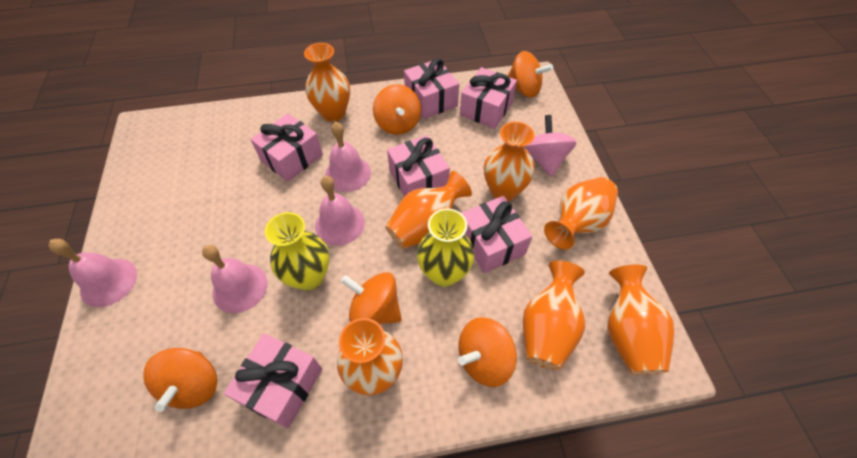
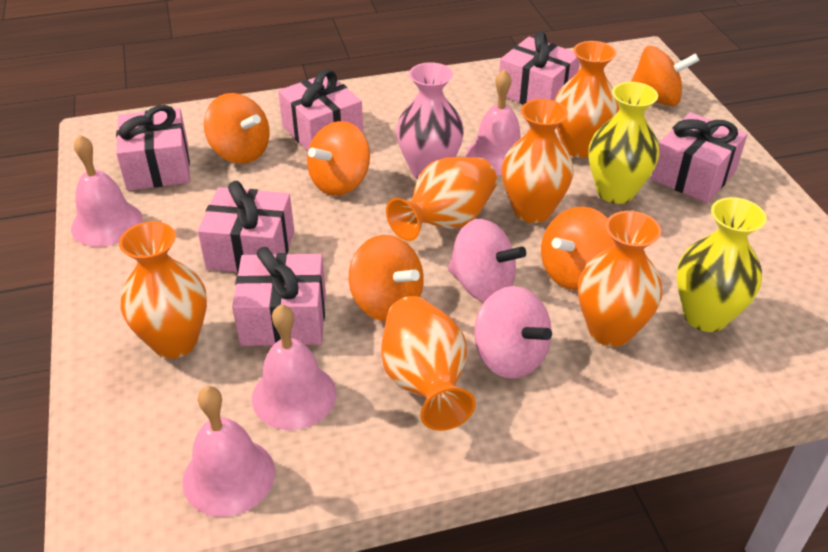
orange vase: [304,43,350,122] [337,318,403,396] [386,171,472,249] [484,122,535,201] [523,261,585,370] [544,177,618,250] [607,265,674,375] = 7 -> [119,221,207,358] [381,296,476,431] [386,157,497,241] [502,99,574,223] [554,41,619,158] [578,211,662,347] = 6
pink spinning top: [524,115,577,177] = 1 -> [448,219,526,302] [474,286,552,379] = 2
pink vase: none = 0 -> [396,62,464,179] = 1

